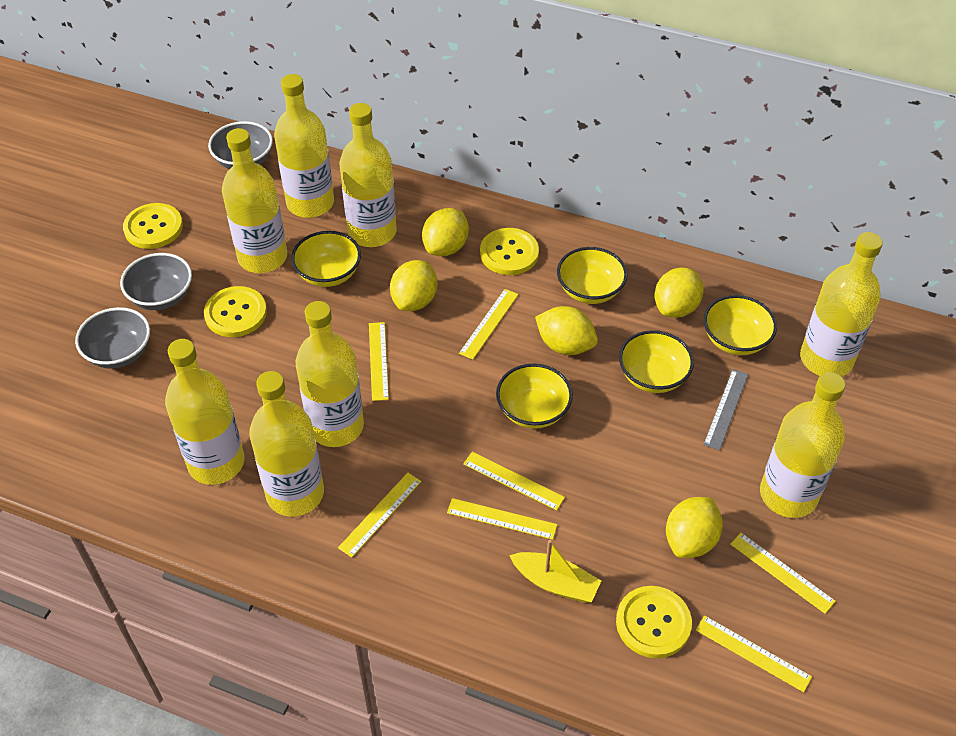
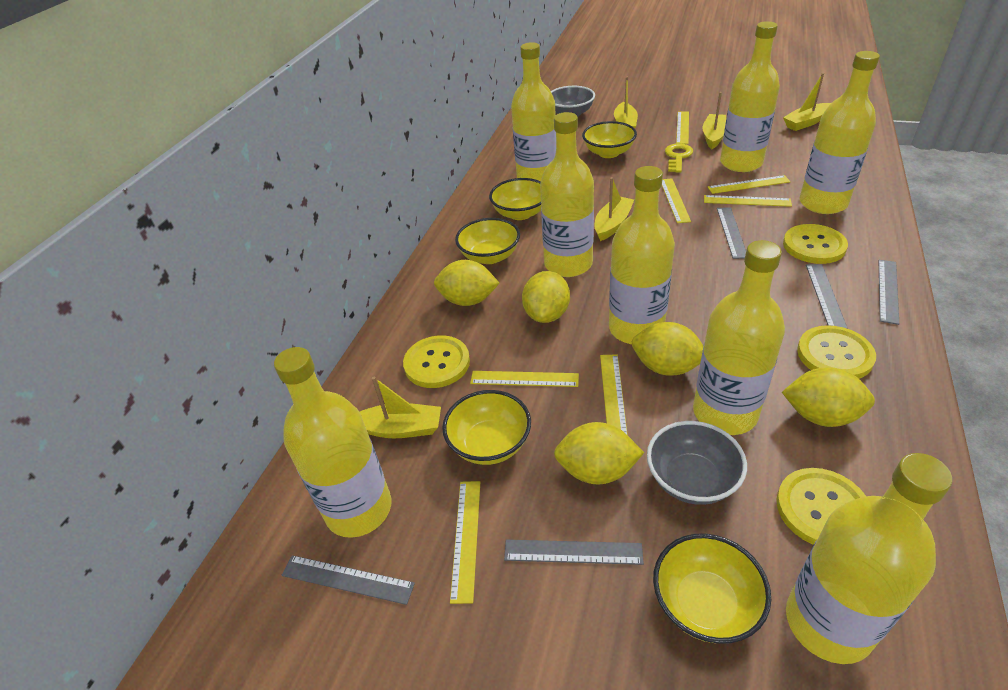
grey bowl: [75,307,150,369] [120,253,192,310] [208,121,273,169] = 3 -> [551,86,595,117] [647,421,747,505] = 2
grey ruler: [703,369,748,451] = 1 -> [282,555,415,605] [504,540,644,565] [717,207,746,259] [806,264,848,329] [878,260,899,325] = 5
yellow boat: [509,540,601,603] = 1 -> [360,377,441,438] [595,177,634,241] [614,77,638,128] [702,92,727,149] [783,73,831,131] = 5
yellow key: none = 0 -> [665,143,693,173] = 1

